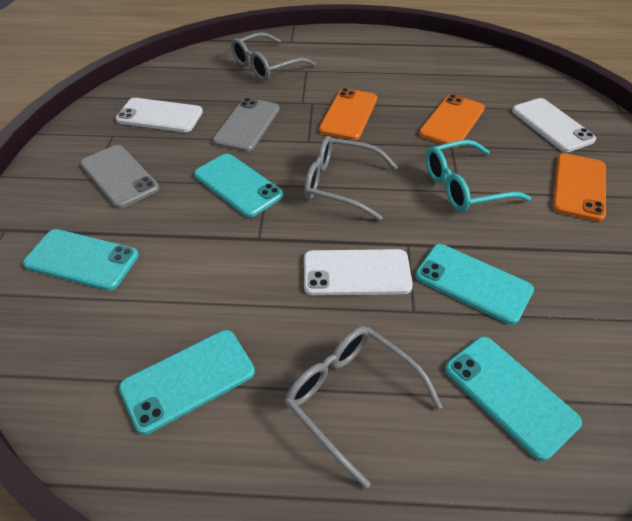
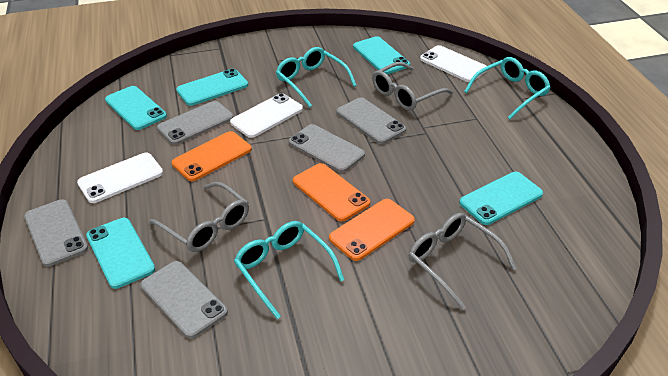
grey phone: [80,145,159,209] [212,98,279,152] = 2 -> [24,199,88,267] [140,261,228,338] [157,101,233,145] [289,124,365,172] [336,97,406,144] = 5
turquoise glasses: [425,140,531,212] = 1 -> [234,221,344,319] [276,47,357,107] [464,57,551,119] = 3

